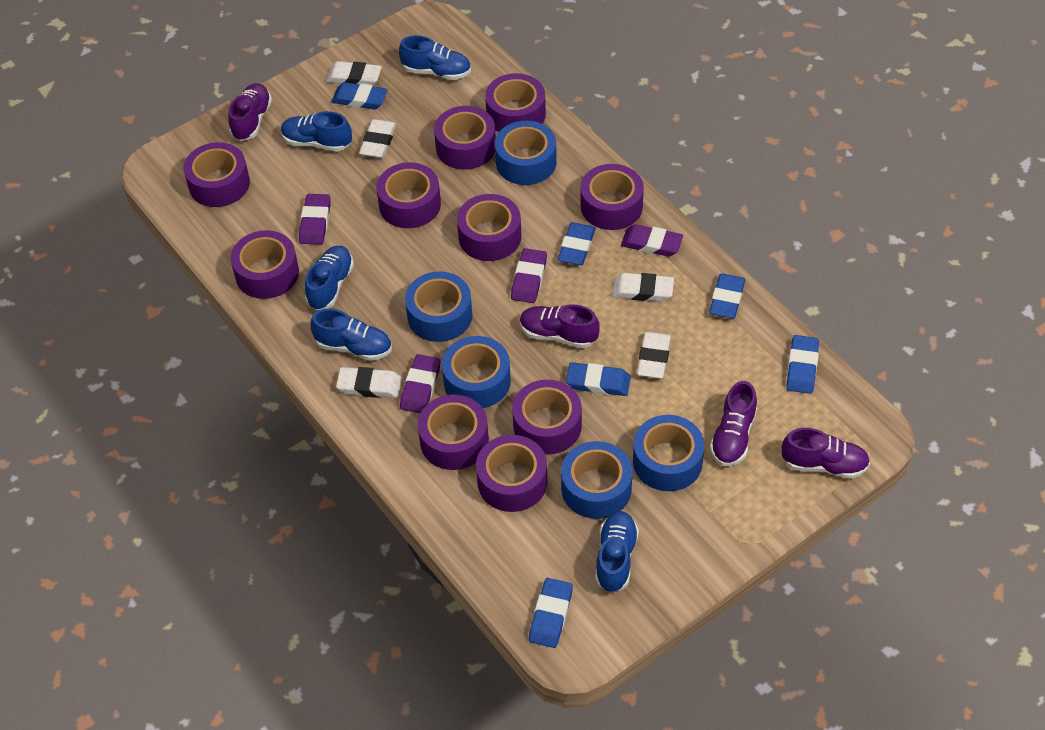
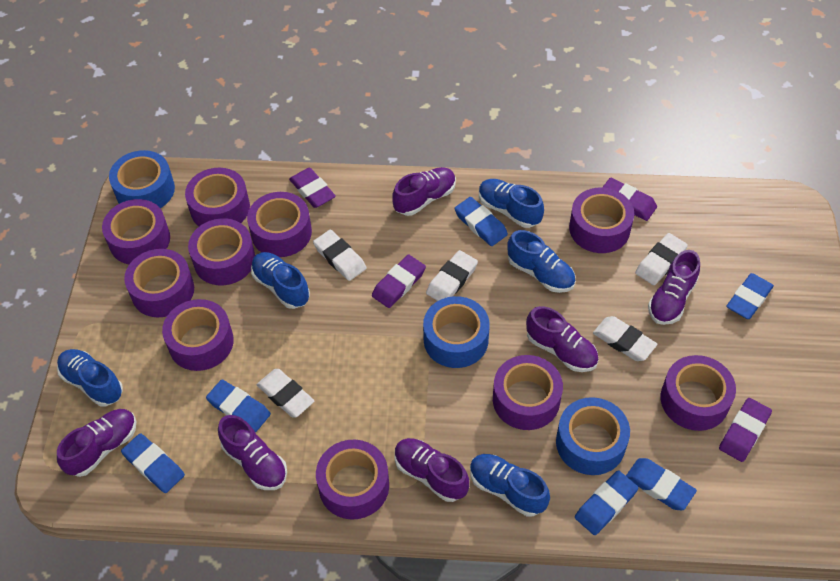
blue tape: [405,271,472,342] [442,336,511,408] [495,121,557,185] [561,441,632,519] [633,415,704,491] = 5 -> [109,150,175,208] [423,296,490,368] [556,397,630,475] = 3
purple shoe: [228,83,272,141] [520,304,600,348] [710,381,757,466] [781,428,870,479] = 4 -> [57,409,136,477] [218,415,287,490] [392,167,456,216] [395,438,469,502] [526,306,599,372] [648,250,700,325] = 6

